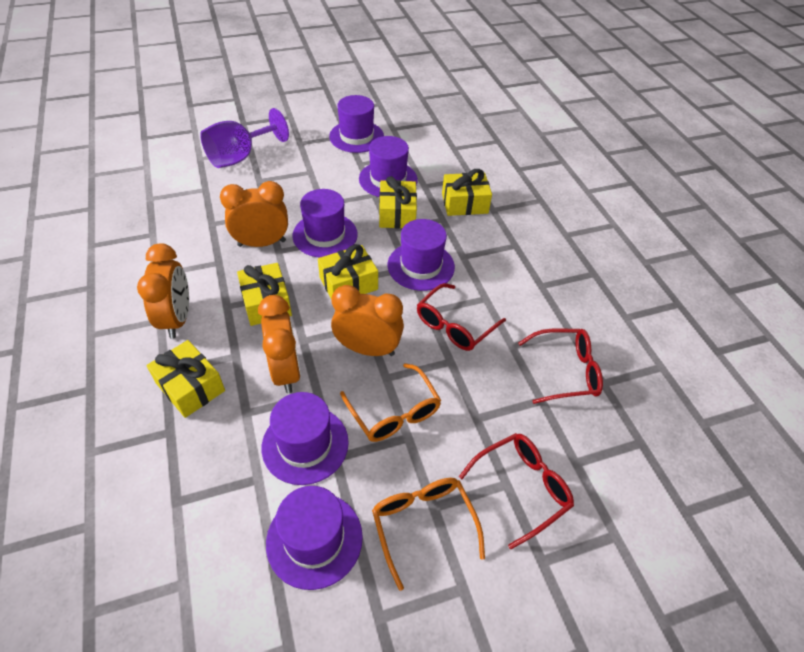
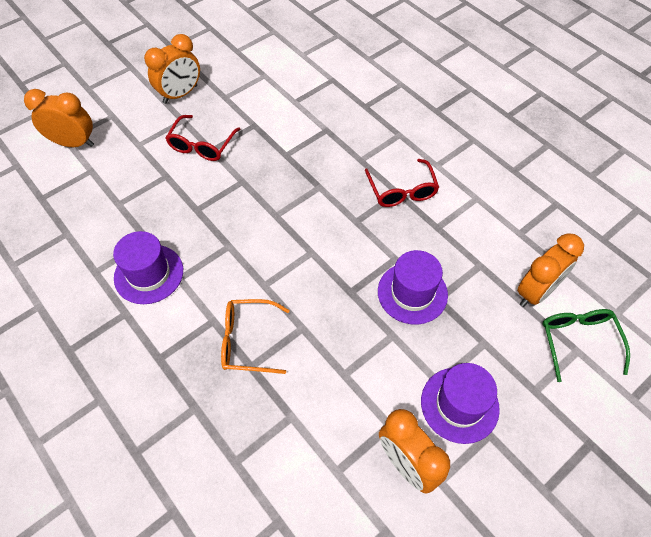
green glasses: none = 0 -> [543,309,630,382] = 1
orange glasses: [340,363,442,442] [372,478,485,591] = 2 -> [221,299,290,374] = 1
purple goblet: [200,108,289,168] = 1 -> none = 0
purple hat: [262,392,349,485] [266,486,363,590] [292,189,358,258] [329,95,384,153] [359,136,418,197] [388,219,455,291] = 6 -> [113,231,183,304] [378,250,448,325] [421,363,500,444] = 3
red glasses: [417,283,506,351] [459,433,574,549] [518,328,603,404] = 3 -> [165,115,241,161] [365,159,439,207] = 2
yellow gift: [146,340,225,418] [237,263,292,326] [318,244,378,300] [379,176,417,228] [442,169,492,216] = 5 -> none = 0

